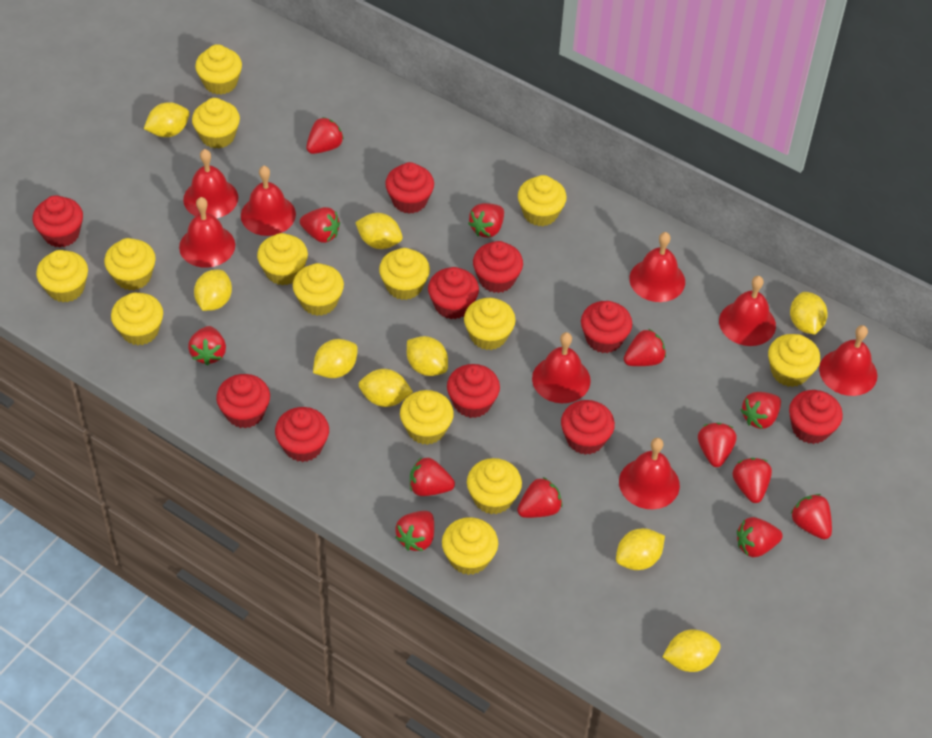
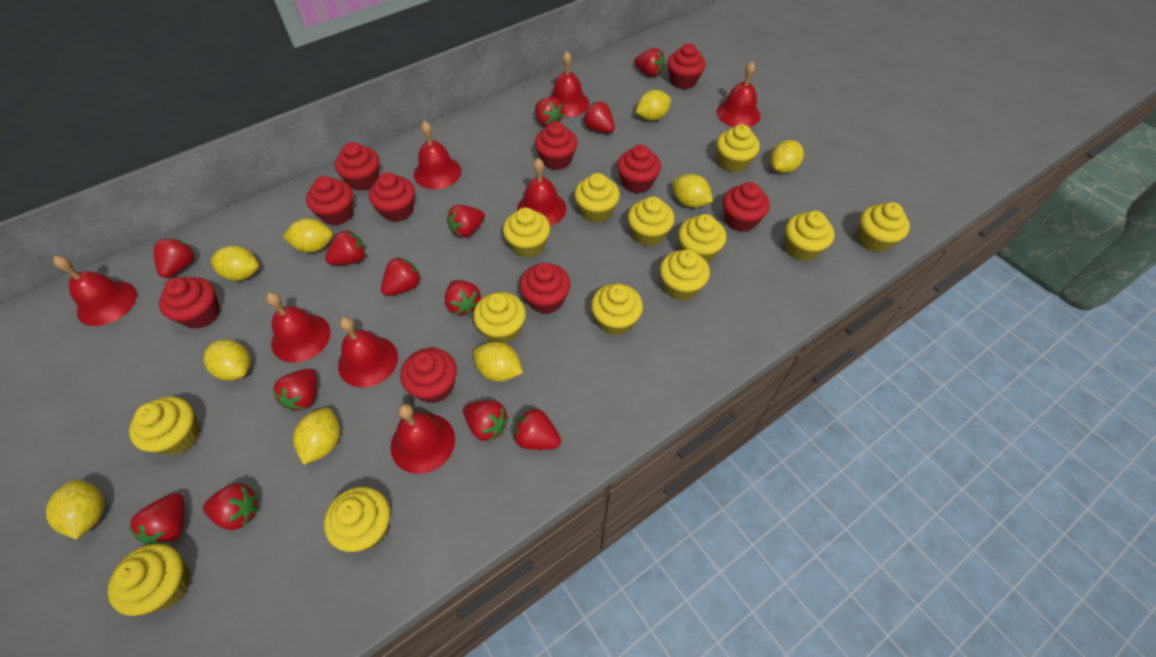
yellow cupcake: [36,250,88,302] [104,238,156,291] [111,293,163,345] [192,98,240,149] [195,44,242,95] [257,233,308,285] [293,263,344,316] [379,248,430,300] [400,390,454,445] [442,517,498,575] [464,298,516,350] [467,458,522,514] [518,175,567,226] [768,334,820,387] = 14 -> [108,544,190,616] [129,397,200,455] [324,487,390,552] [473,292,526,343] [503,208,550,258] [574,173,620,223] [591,283,643,335] [628,196,675,246] [660,249,710,300] [678,214,726,262] [717,124,760,173] [785,211,834,261] [858,202,910,252] = 13

